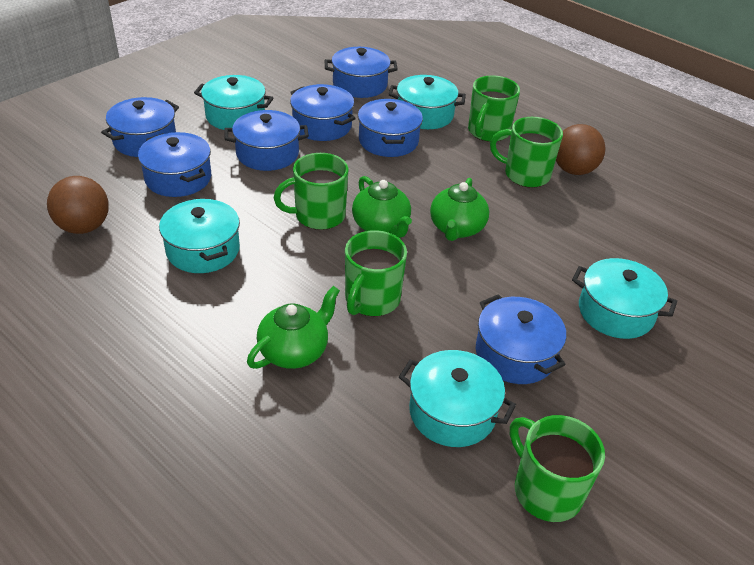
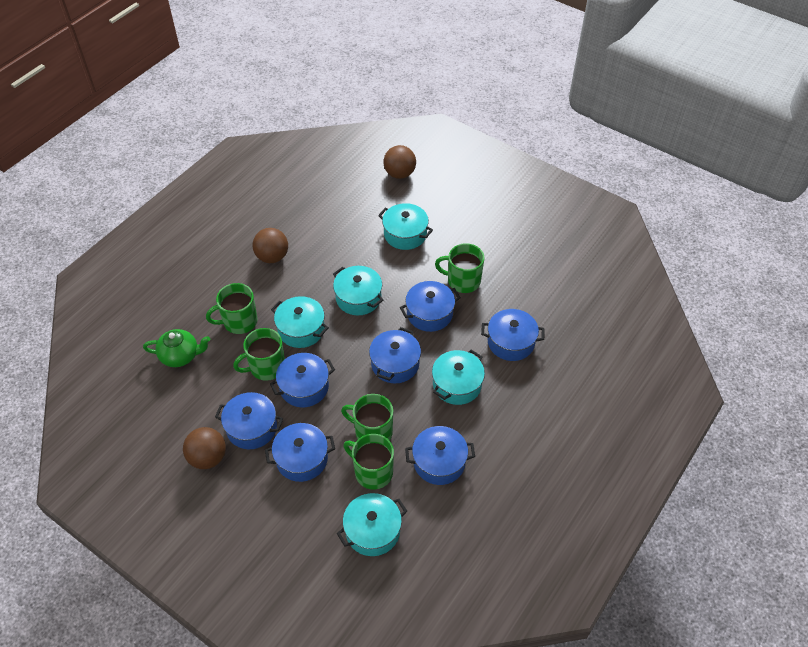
brown ball: [47,176,109,234] [556,124,606,175] = 2 -> [183,427,226,469] [252,228,288,263] [383,145,416,179] = 3
green teapot: [247,286,340,369] [352,176,412,238] [430,178,489,241] = 3 -> [143,329,210,367] = 1

